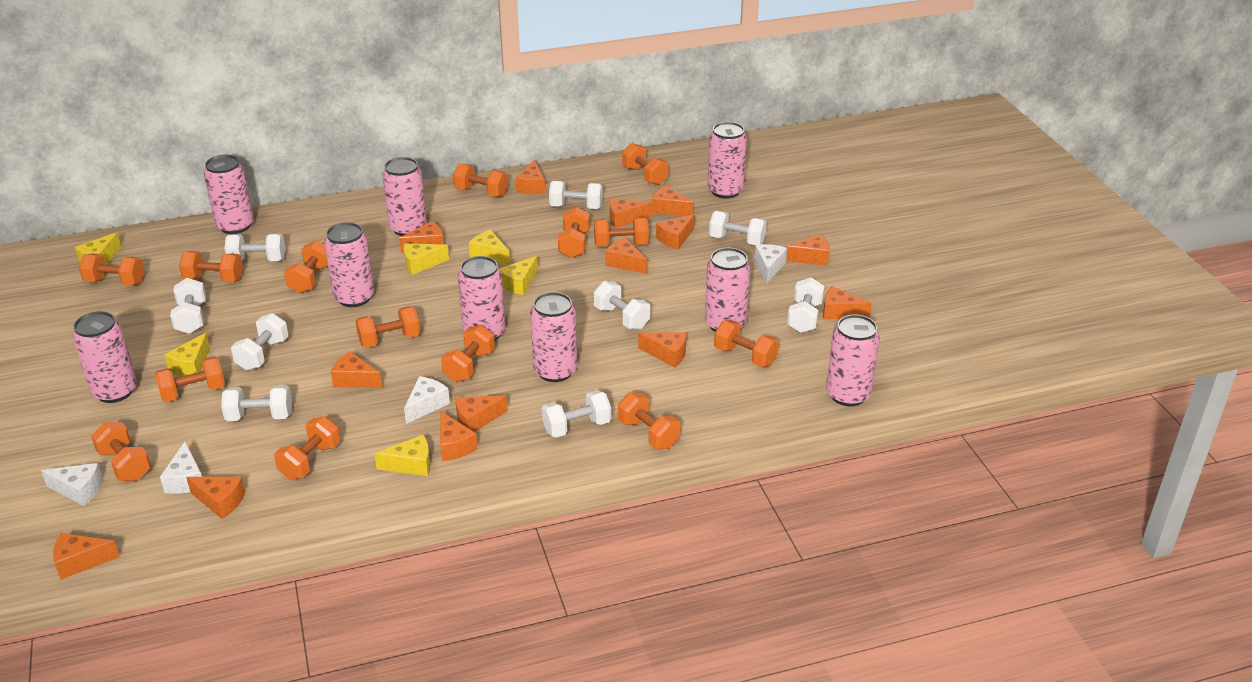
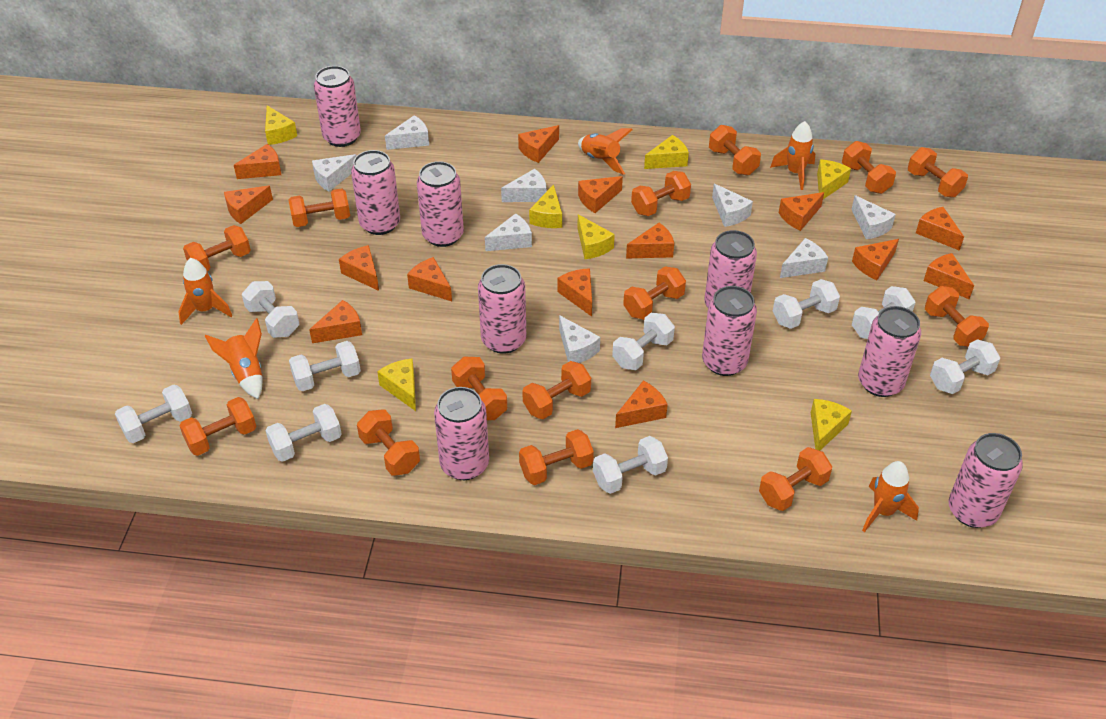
orange rocket: none = 0 -> [178,258,232,325] [205,318,262,399] [578,128,633,175] [770,121,815,190] [862,461,919,532] = 5
white cheese: [41,463,103,506] [160,441,202,494] [404,376,450,424] [754,244,787,284] = 4 -> [312,154,356,192] [385,115,429,150] [485,213,532,251] [501,169,547,202] [559,315,600,363] [712,183,753,227] [780,238,828,278] [851,195,896,239] = 8
yellow cheese: [75,232,121,265] [164,333,210,376] [374,435,431,476] [404,243,449,275] [469,230,510,265] [499,256,538,295] = 6 -> [265,105,297,145] [377,359,416,411] [529,184,562,228] [577,214,615,259] [644,135,689,169] [811,399,852,451] [817,159,851,199] = 7

